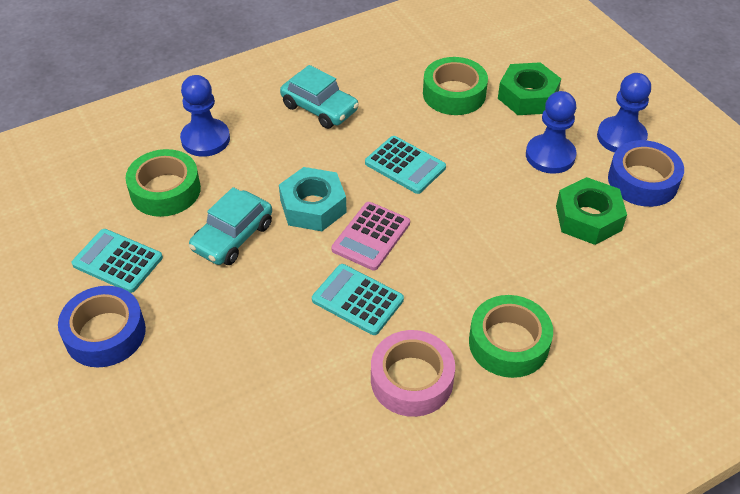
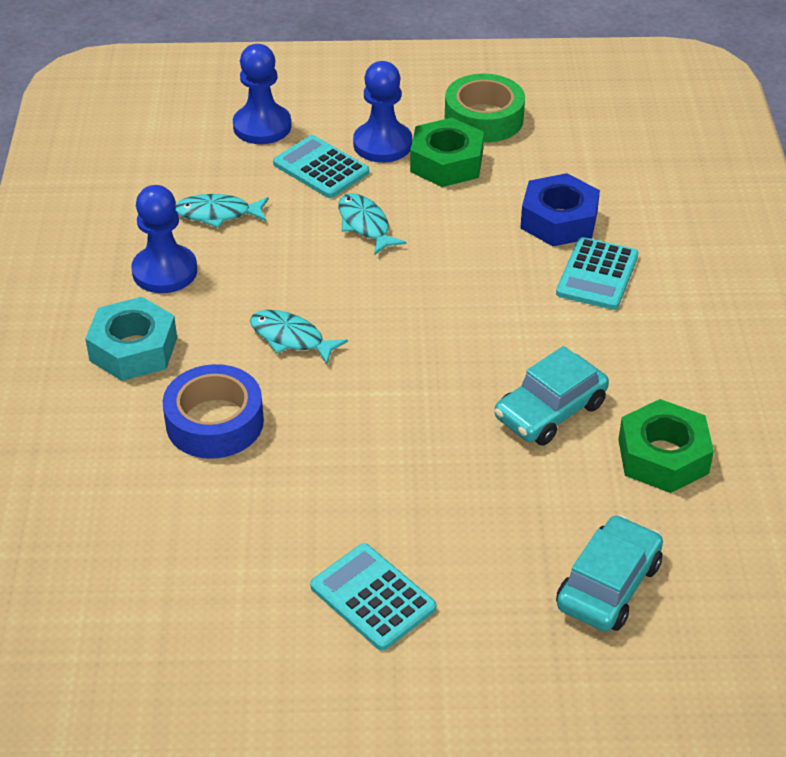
blue nut: none = 0 -> [520,173,600,246] = 1
blue tape: [58,286,146,367] [608,140,684,207] = 2 -> [163,364,264,459] = 1
green tape: [125,149,201,217] [423,57,488,115] [469,295,553,378] = 3 -> [445,74,525,143] = 1
pink calculator: [331,202,410,271] = 1 -> none = 0
pink tape: [371,330,455,417] = 1 -> none = 0
turquoise fish: none = 0 -> [176,194,269,228] [250,310,348,364] [338,193,406,255] = 3

